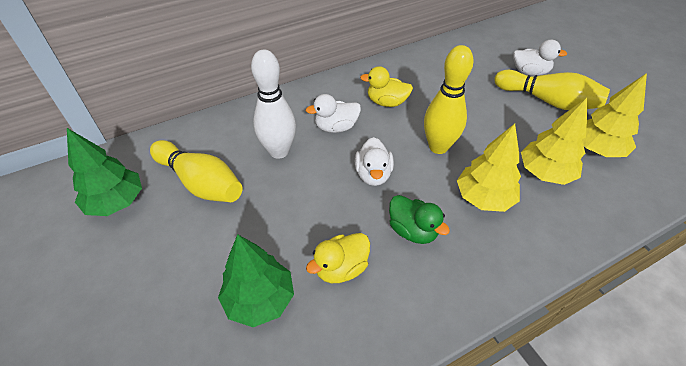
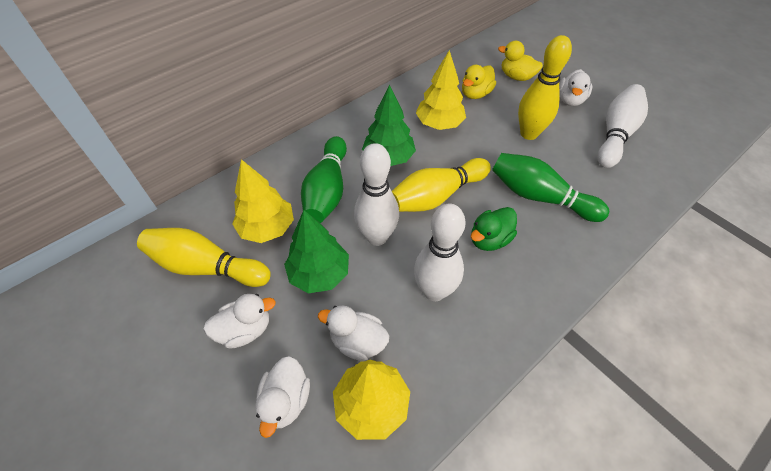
green bowling pin: none = 0 -> [301,136,347,223] [492,153,609,222] = 2
white bowling pin: [251,49,296,159] = 1 -> [354,143,399,246] [414,204,465,301] [597,84,648,168] = 3
white duck: [306,94,361,133] [355,137,394,186] [513,40,567,76] = 3 -> [203,294,276,349] [255,356,310,438] [318,306,389,361] [559,69,592,106] = 4

